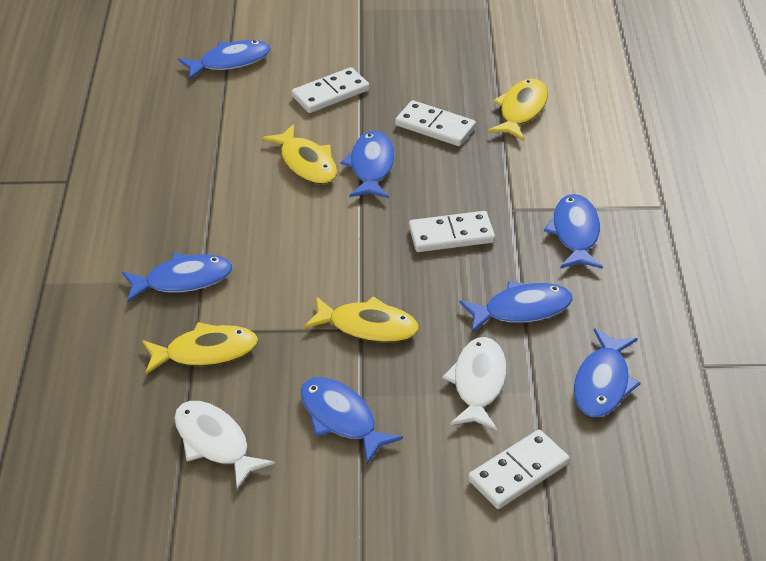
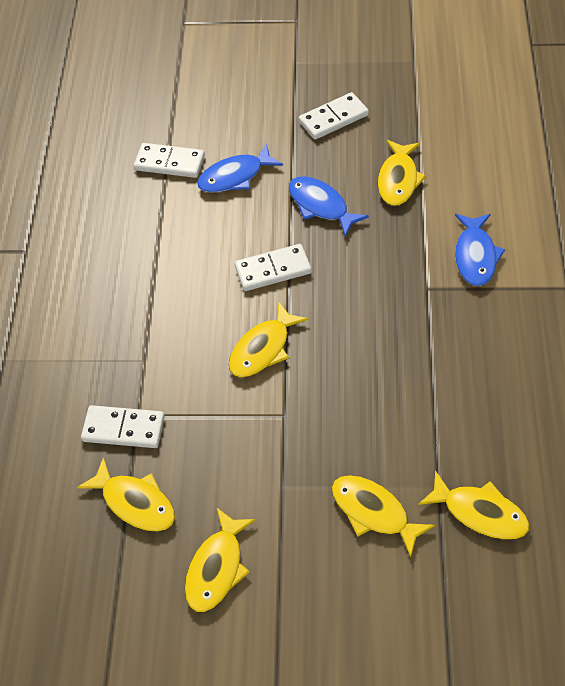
blue fish: [122,253,233,302] [178,40,270,80] [300,377,403,464] [341,131,395,198] [459,281,573,333] [544,194,603,269] [574,328,641,417] = 7 -> [197,143,283,193] [289,176,369,236] [455,214,505,286] = 3
white fish: [174,401,275,490] [442,337,507,430] = 2 -> none = 0
yellow fish: [142,322,258,374] [262,124,337,184] [304,296,419,343] [488,79,548,141] = 4 -> [77,457,175,532] [185,508,256,612] [229,302,308,377] [332,475,435,557] [378,140,426,206] [418,470,530,540] = 6

